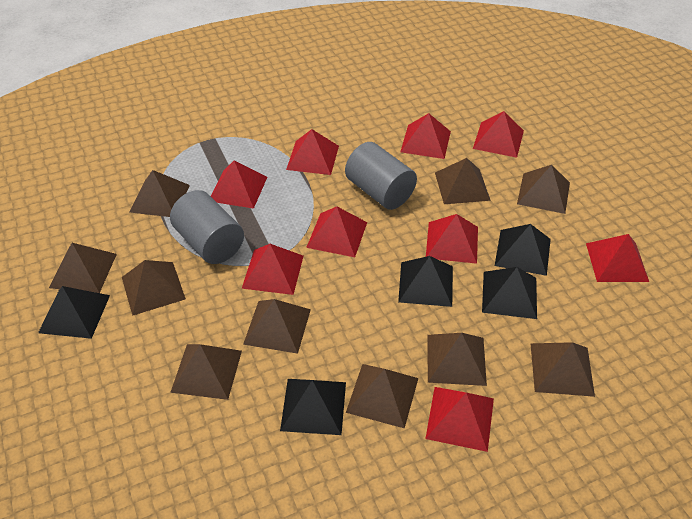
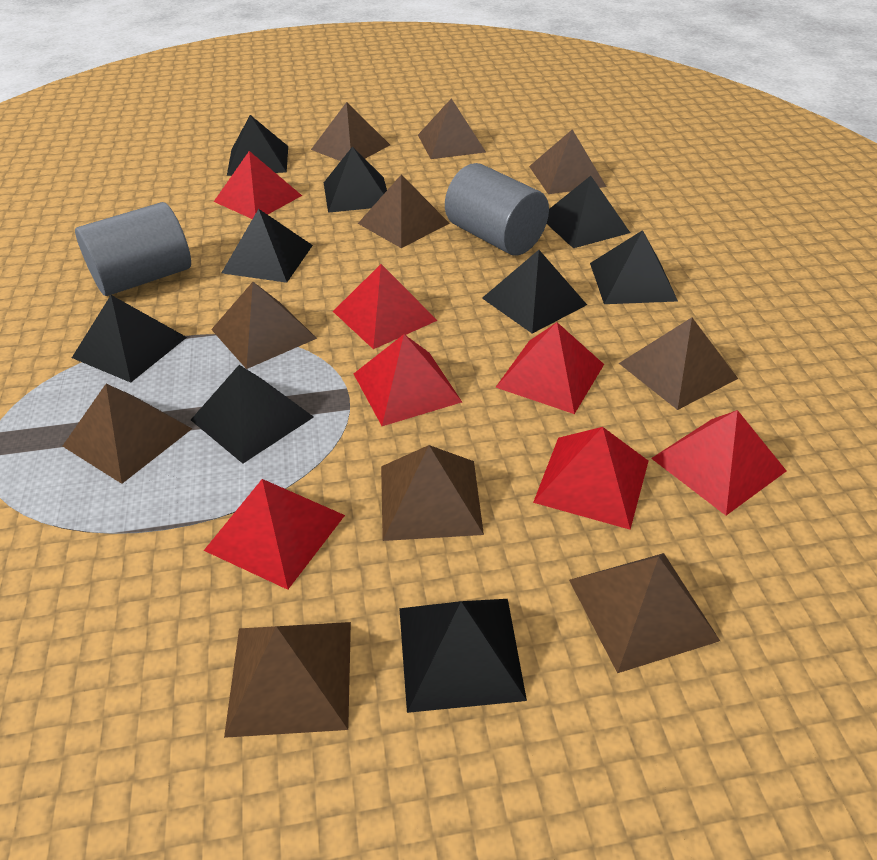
black pyramid: [38,286,110,339] [280,379,346,435] [398,256,453,307] [482,267,537,319] [495,224,551,276] = 5 -> [72,295,187,383] [191,365,314,463] [222,209,313,283] [227,115,288,176] [324,147,387,213] [399,599,527,713] [482,250,587,334] [547,176,630,248] [590,230,678,304] = 9
red pyramid: [211,161,267,209] [242,244,304,295] [286,129,339,175] [306,206,367,257] [400,113,451,159] [425,387,494,452] [426,214,478,264] [473,111,524,158] [586,234,649,282] = 9 -> [204,479,345,590] [214,151,302,219] [333,264,438,349] [354,334,462,426] [496,322,604,414] [533,427,648,530] [651,410,786,515] = 7

